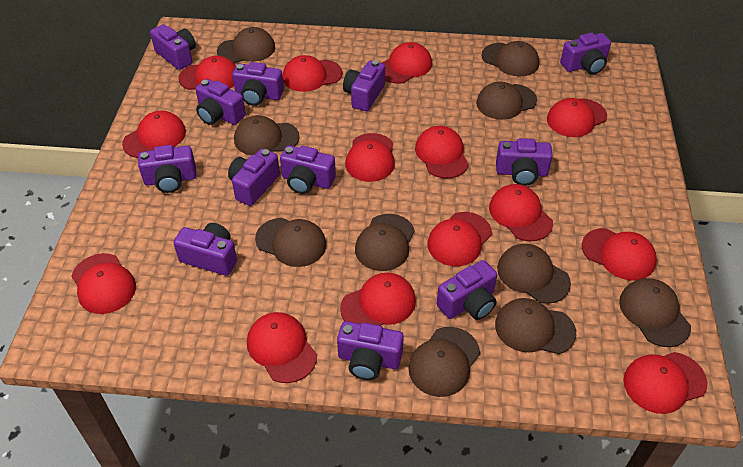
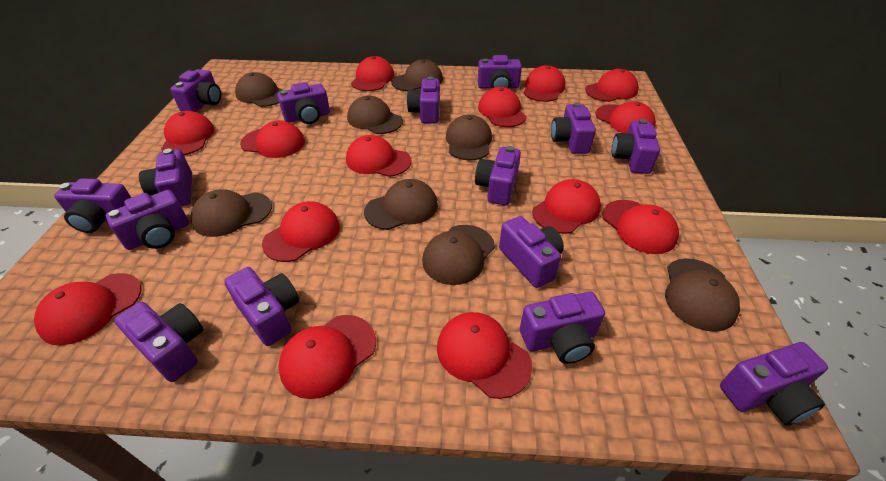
brown cap: [217,27,275,63] [234,115,300,155] [255,218,326,267] [355,214,415,271] [408,327,480,397] [476,82,537,120] [482,41,539,76] [495,298,576,354] [497,244,571,304] [619,278,691,347] = 10 -> [191,189,272,237] [235,72,282,107] [347,96,403,134] [364,179,438,230] [391,59,443,91] [422,225,495,285] [446,114,492,160] [665,258,740,332] = 8
purple camera: [138,145,196,193] [150,24,196,70] [173,223,237,276] [195,79,246,125] [228,148,280,206] [232,62,284,106] [280,145,336,194] [337,321,404,380] [343,60,385,111] [436,260,497,320] [496,138,553,186] [560,32,611,75] = 12 -> [54,178,131,233] [106,190,189,250] [114,302,204,382] [139,149,192,206] [170,69,221,112] [224,267,299,346] [277,82,330,124] [407,76,440,123] [475,146,521,205] [478,55,522,89] [499,216,564,288] [520,292,605,364] [551,102,596,154] [612,119,660,174] [720,342,828,425] = 15

